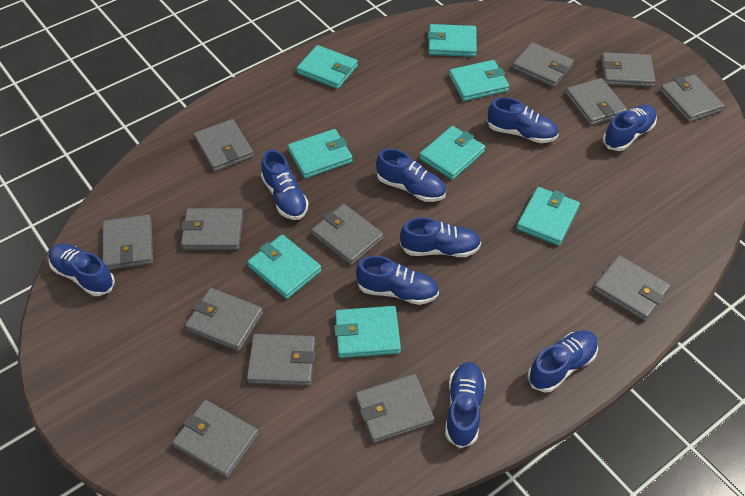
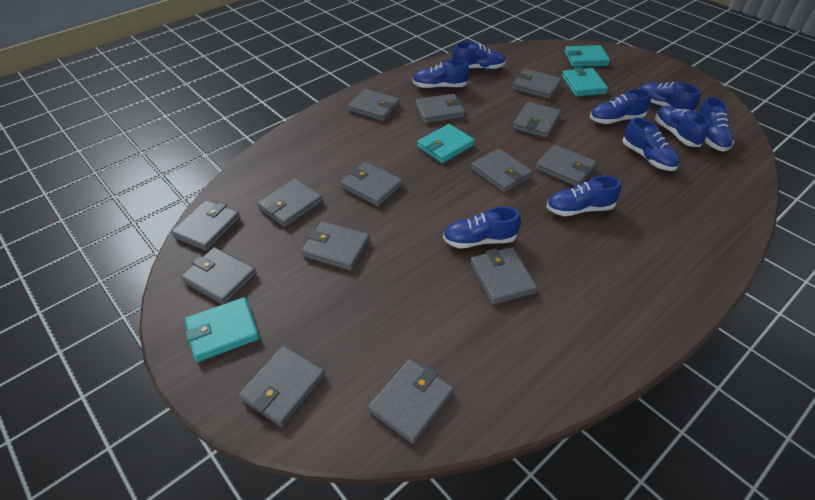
grey wallet: [103,215,153,270] [172,400,259,478] [181,208,243,250] [185,288,263,351] [194,119,254,172] [247,334,316,386] [311,204,384,265] [355,374,435,443] [512,42,574,87] [566,78,627,126] [593,255,670,321] [601,52,656,87] [660,74,724,122] = 13 -> [171,200,240,251] [181,247,257,305] [238,346,325,427] [257,178,323,227] [301,221,370,271] [340,162,403,206] [348,89,400,121] [368,359,454,444] [415,94,465,123] [470,247,537,305] [471,149,533,193] [512,69,561,99] [513,102,561,138] [535,145,596,186] = 14
turquoise wallet: [247,234,322,299] [288,129,353,179] [297,45,358,89] [334,306,401,358] [419,126,485,180] [428,24,477,57] [449,60,509,101] [517,187,580,246] = 8 -> [185,297,259,362] [417,124,475,163] [562,67,608,97] [564,45,610,67] = 4

